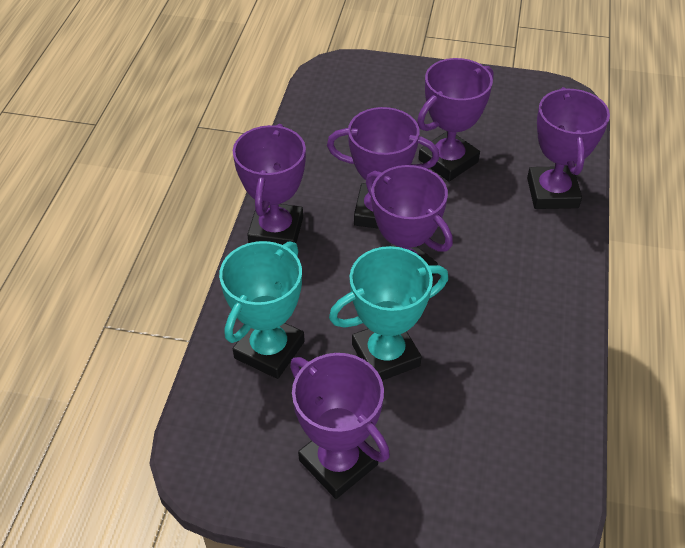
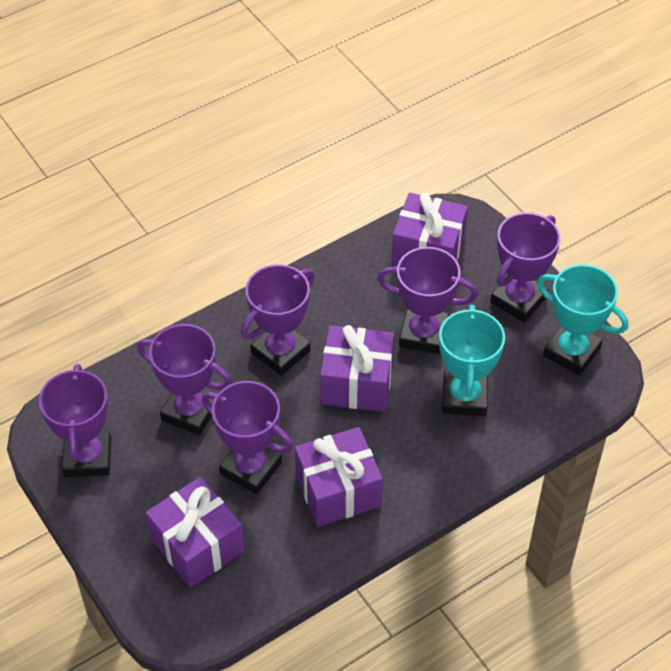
purple gift: none = 0 -> [146,477,245,588] [295,427,383,527] [320,325,394,412] [392,192,468,266] = 4

